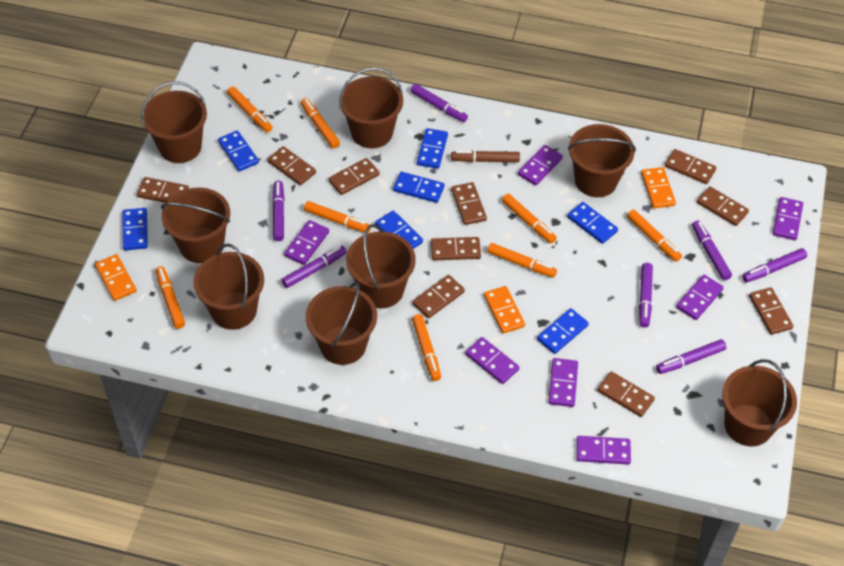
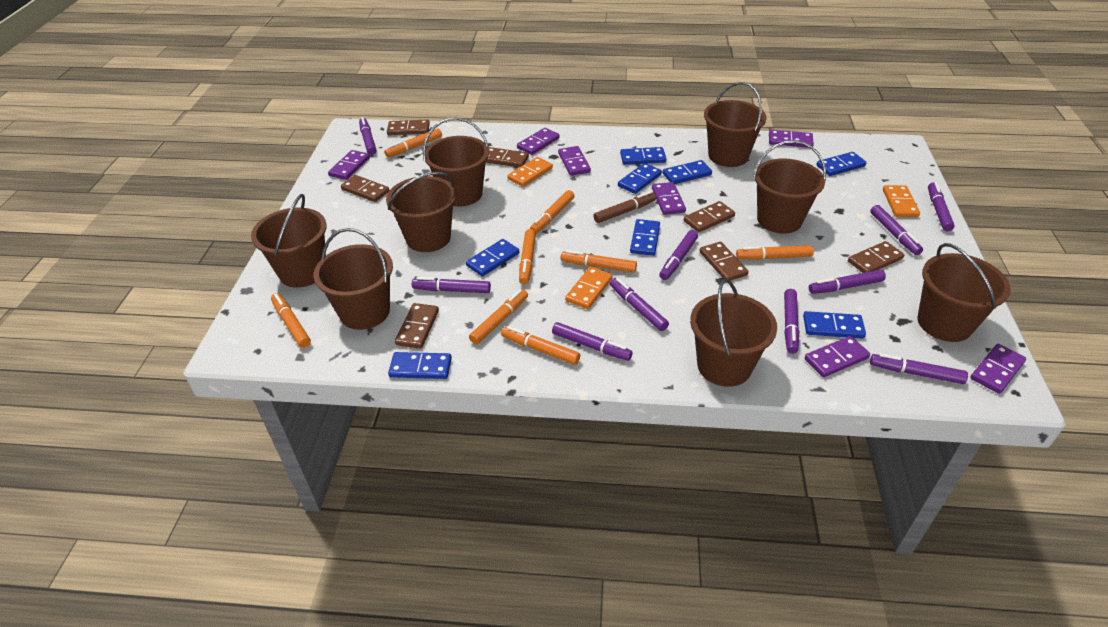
blue domino: [122,208,148,251] [218,130,259,172] [375,210,423,249] [393,172,445,203] [417,128,448,169] [537,308,589,354] [567,202,618,244] = 7 -> [388,352,452,379] [466,239,519,276] [618,163,662,194] [620,147,666,165] [630,219,660,256] [663,160,712,184] [803,311,866,339] [816,152,867,176] = 8
brown domino: [137,177,189,203] [267,146,316,185] [328,158,379,195] [412,275,465,318] [431,237,481,260] [451,182,487,225] [597,371,655,417] [665,149,716,184] [697,186,749,226] [749,287,793,335] = 10 -> [341,175,389,202] [387,120,430,135] [395,303,439,349] [486,147,529,167] [684,201,735,232] [700,242,749,281] [848,241,904,273] = 7
purple marker: [272,181,285,241] [282,246,347,288] [410,84,468,122] [639,263,653,328] [656,339,726,374] [692,220,732,280] [742,248,807,283] = 7 -> [359,117,376,155] [412,277,491,293] [552,322,633,361] [610,278,669,331] [659,230,698,280] [784,289,799,354] [809,270,886,294] [870,205,923,255] [870,353,968,384] [928,182,955,231] = 10

